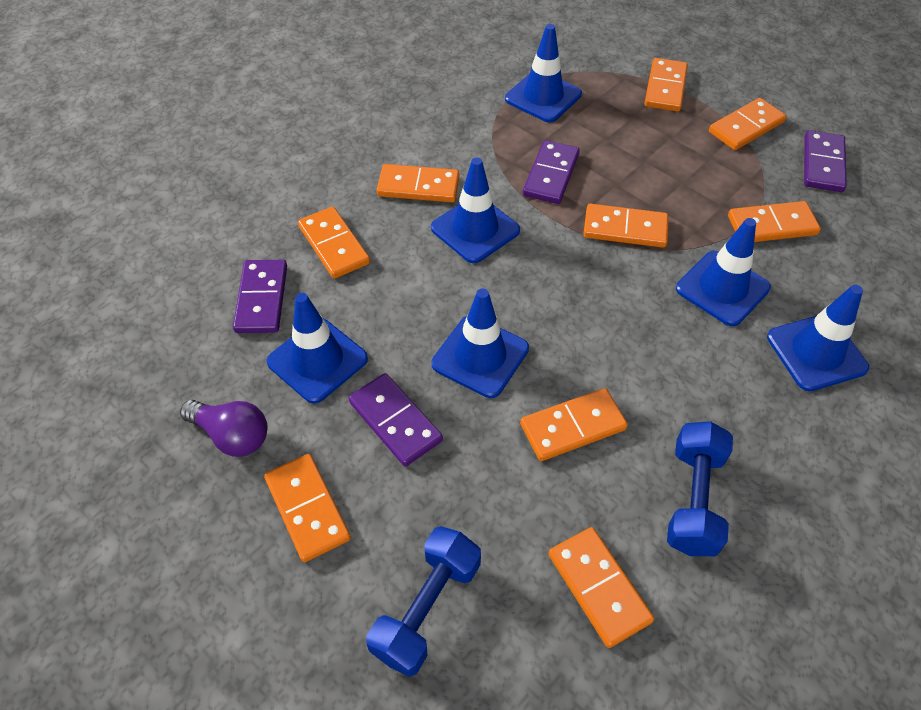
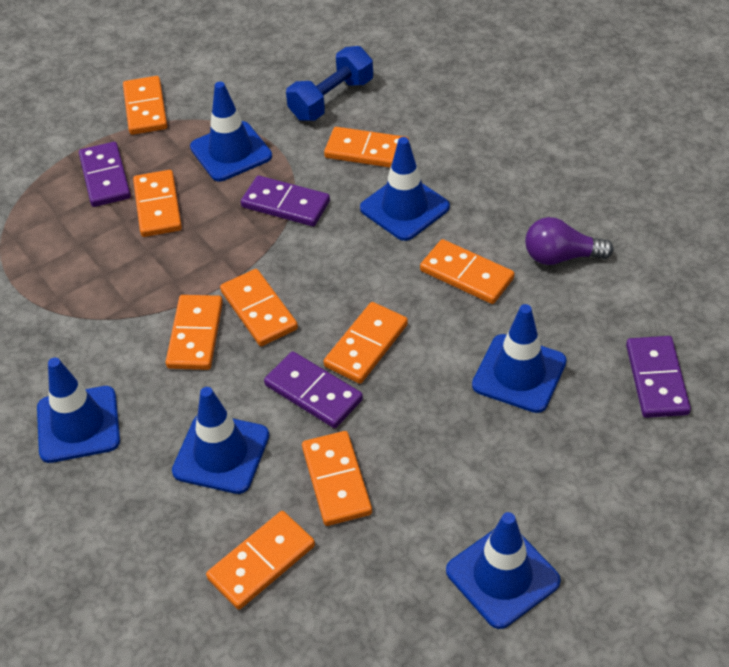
blue dumbbell: [366,526,481,677] [667,421,733,556] = 2 -> [286,46,373,121] = 1

